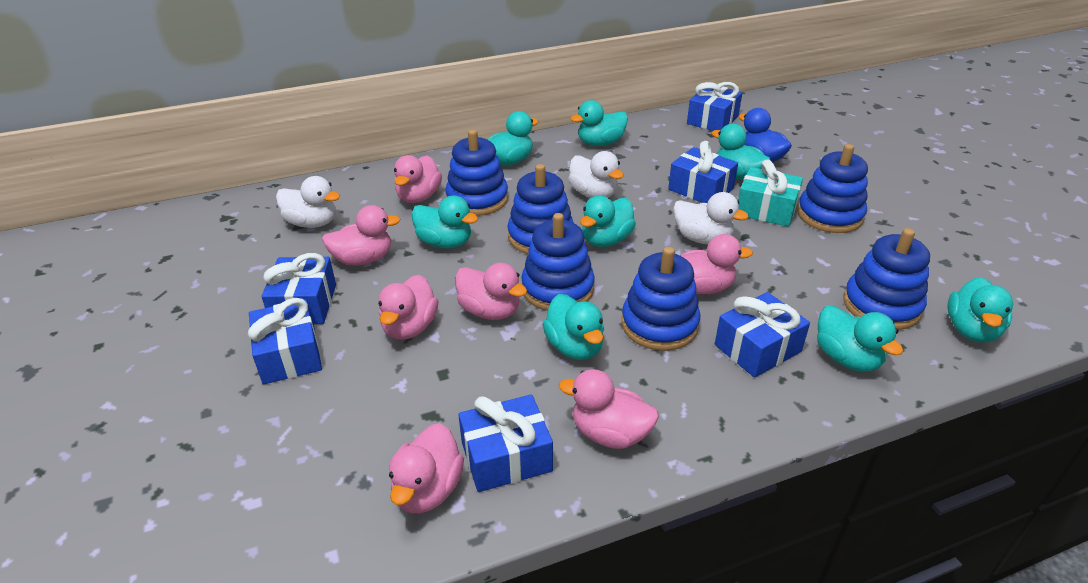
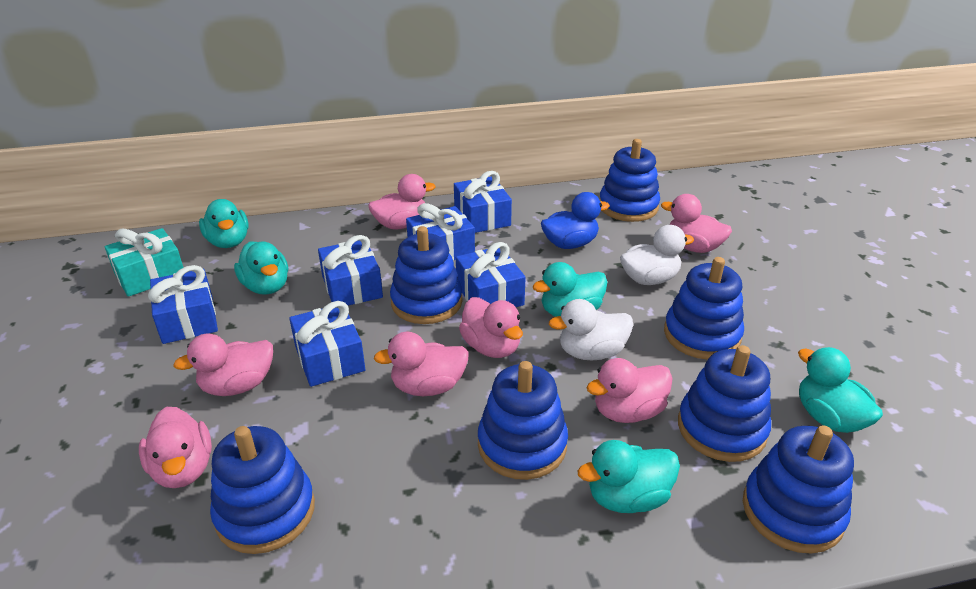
blue stacking toy: [446,130,508,216] [507,164,574,254] [521,213,595,311] [622,247,700,351] [797,144,868,233] [843,228,930,330] = 6 -> [210,426,315,554] [390,226,462,324] [478,361,568,480] [600,139,660,222] [664,257,744,360] [678,345,771,462] [743,426,854,554] = 7
turquoise duck: [412,196,478,248] [487,111,539,165] [542,294,604,360] [570,100,628,146] [580,195,636,247] [711,124,770,180] [817,305,903,372] [948,277,1013,342] = 8 -> [199,199,249,248] [234,241,288,295] [533,262,607,317] [578,440,680,513] [798,347,883,433] = 5
white duck: [276,176,340,228] [568,151,624,198] [673,192,749,244] = 3 -> [549,299,633,361] [620,225,694,285] = 2

